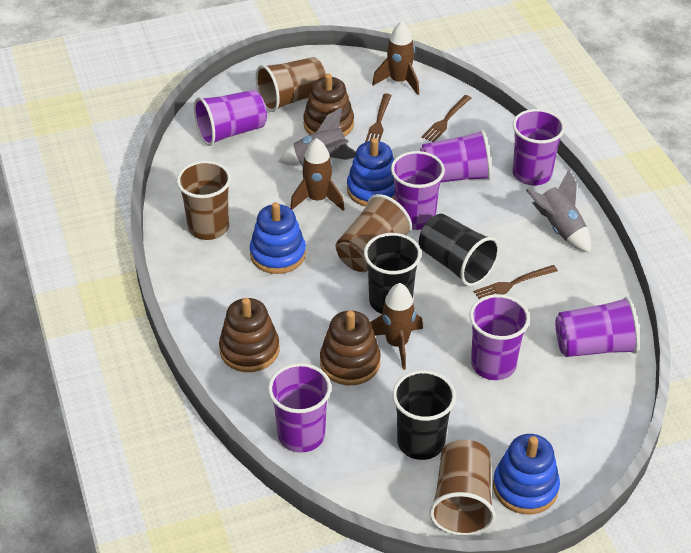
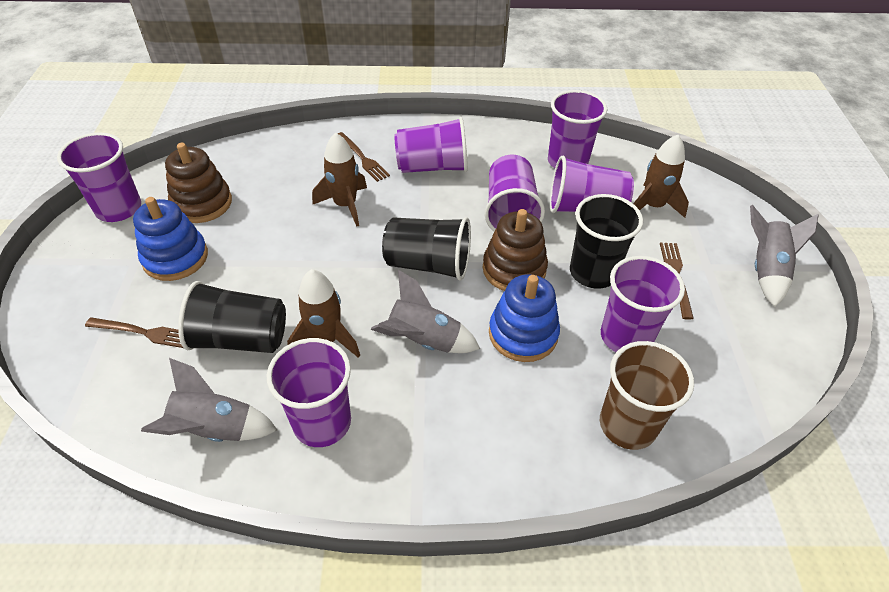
blue stacking toy: [250,202,306,274] [347,138,395,207] [493,434,560,515] = 3 -> [133,197,208,281] [489,274,560,362] = 2
brown cup: [177,161,231,240] [256,57,326,112] [335,194,412,272] [429,439,495,536] = 4 -> [600,341,694,450] = 1
brown stacking toy: [219,298,279,372] [303,73,354,137] [320,311,381,385] = 3 -> [165,143,232,223] [483,209,548,291] = 2
grey rocket: [278,107,356,166] [526,170,591,253] = 2 -> [141,358,277,442] [371,270,480,353] [750,205,818,307] = 3

